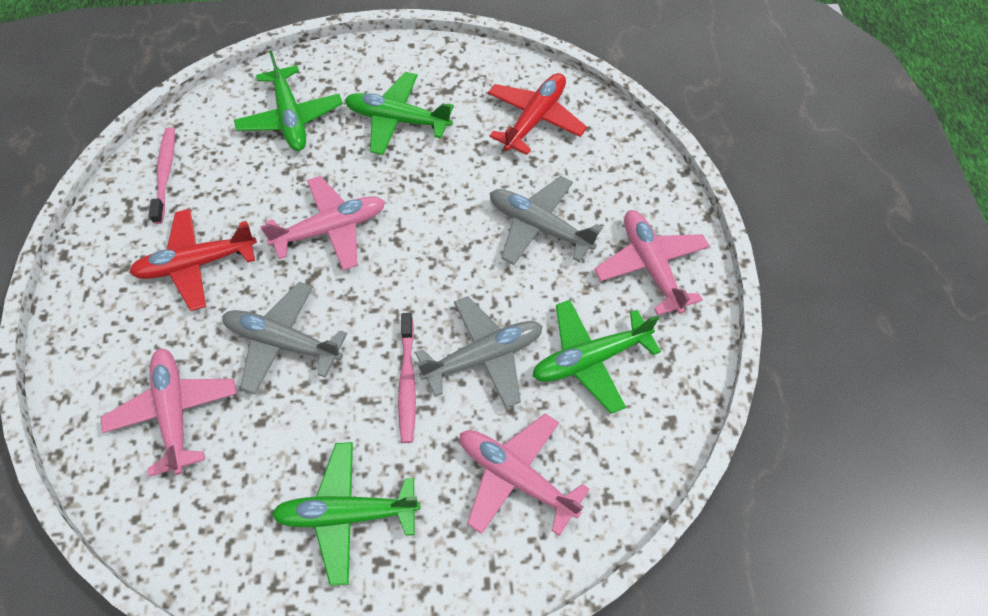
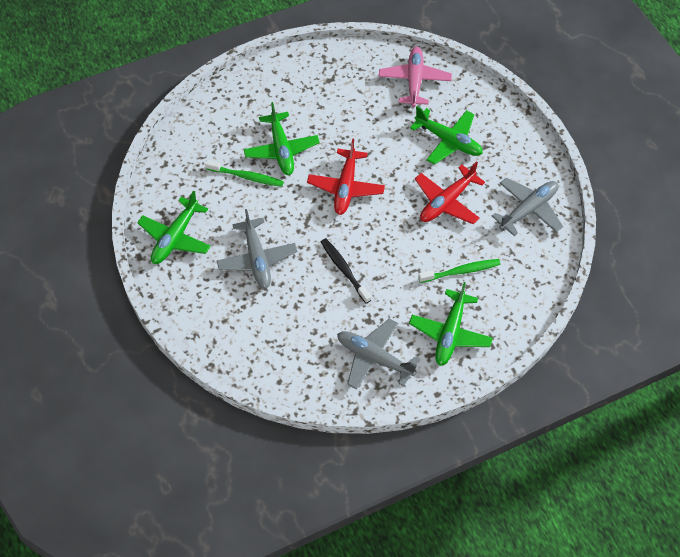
black toothbrush: none = 0 -> [321,238,371,303] = 1
green toothbrush: none = 0 -> [205,160,284,187] [418,259,501,283] = 2
pink plane: [101,348,237,477] [260,176,385,271] [460,413,590,536] [594,210,709,315] = 4 -> [379,47,452,107] = 1
pink toothbrush: [149,127,175,224] [398,313,416,443] = 2 -> none = 0

